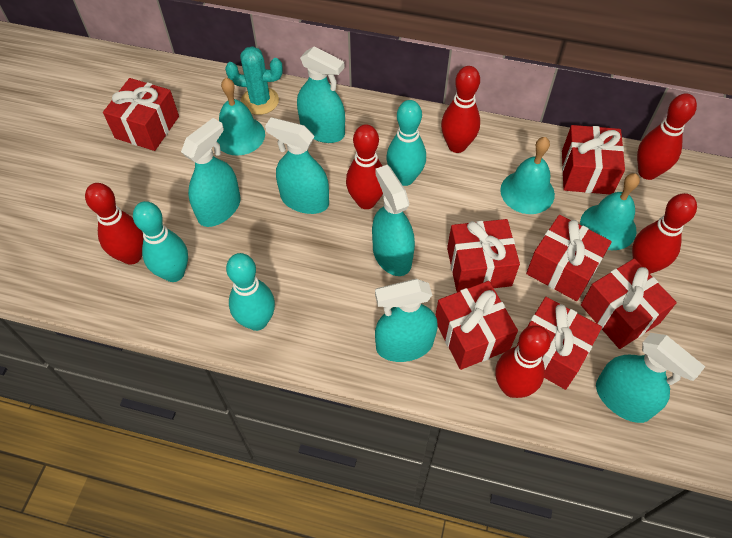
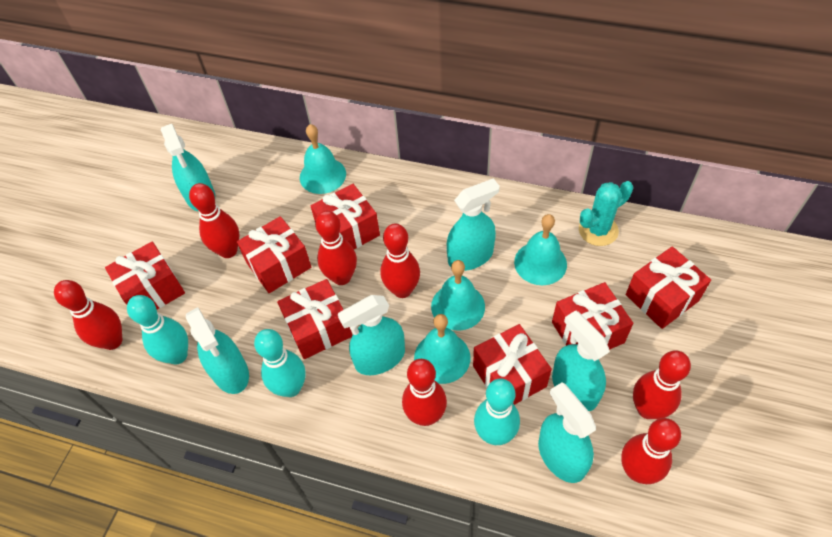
red bowling pin: [85,183,144,265] [346,124,383,209] [441,66,480,153] [495,325,551,398] [632,193,697,274] [637,93,697,180] = 6 -> [54,280,122,350] [189,183,240,258] [315,211,357,285] [380,224,420,298] [402,359,447,426] [621,418,681,484] [633,351,691,419] = 7
turquoise bell: [217,78,265,156] [500,137,555,214] [580,173,640,250] = 3 -> [300,124,346,194] [414,314,470,384] [431,260,485,331] [514,214,567,285] = 4

